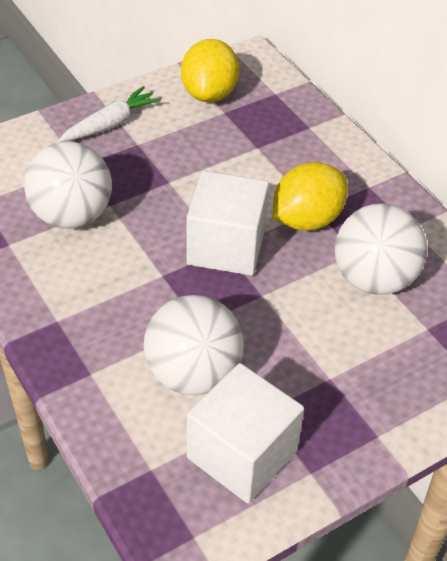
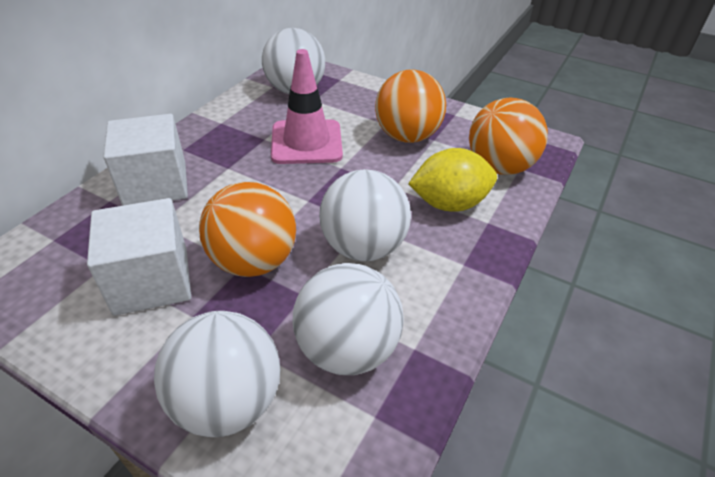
orange ball: none = 0 -> [199,182,296,277] [375,69,446,143] [469,97,548,175] = 3
pink traffic cone: none = 0 -> [271,49,343,164] = 1
white ball: [24,141,112,229] [144,295,244,395] [335,203,427,295] = 3 -> [154,311,280,437] [262,28,325,94] [292,263,404,375] [319,169,411,261] = 4
white carrot: [59,86,161,142] = 1 -> none = 0
yellow lemon: [181,39,239,102] [273,162,348,231] = 2 -> [408,148,497,212] = 1

